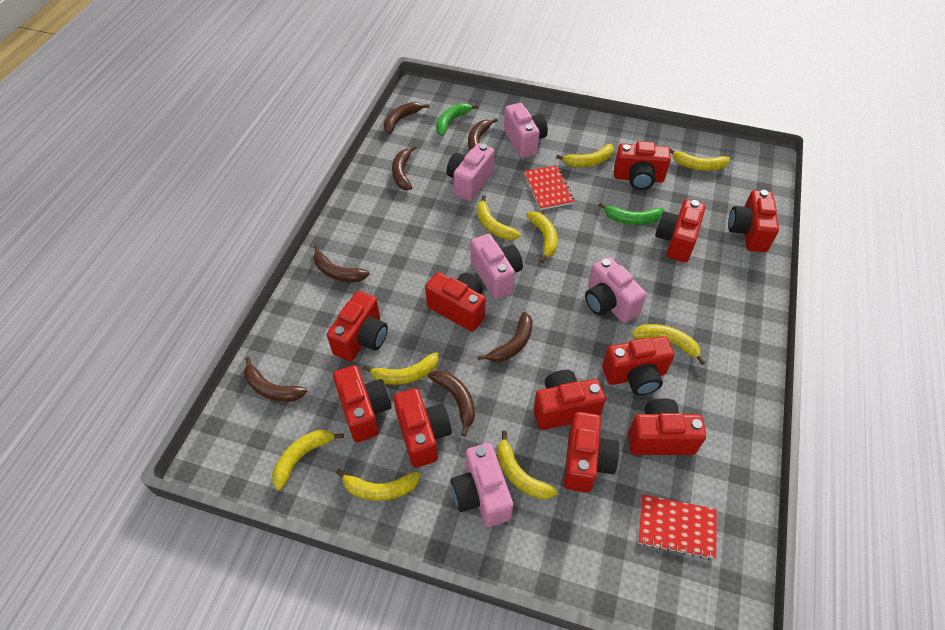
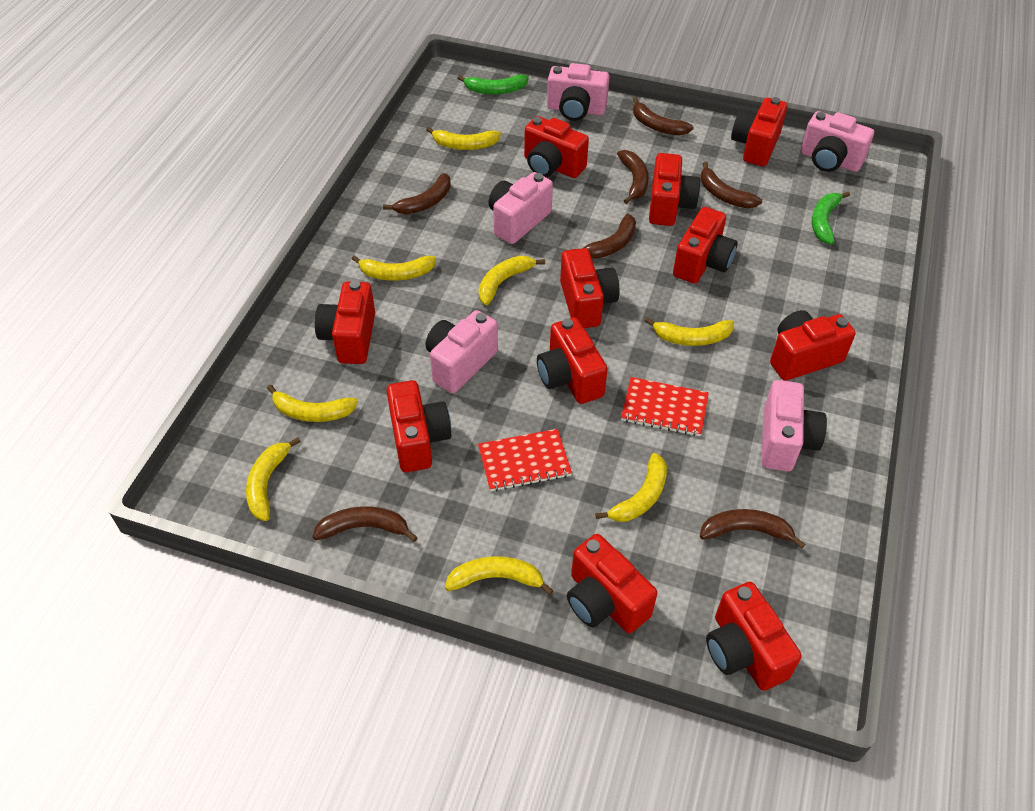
yellow banana: [272,430,344,491] [336,468,421,501] [363,352,439,385] [477,195,521,240] [497,431,558,499] [526,211,557,263] [556,144,614,167] [632,324,705,365] [670,148,730,171] = 9 -> [246,437,301,521] [267,384,358,422] [352,255,436,281] [426,127,501,150] [445,556,554,595] [479,256,545,305] [595,453,667,522] [645,317,734,346] = 8

